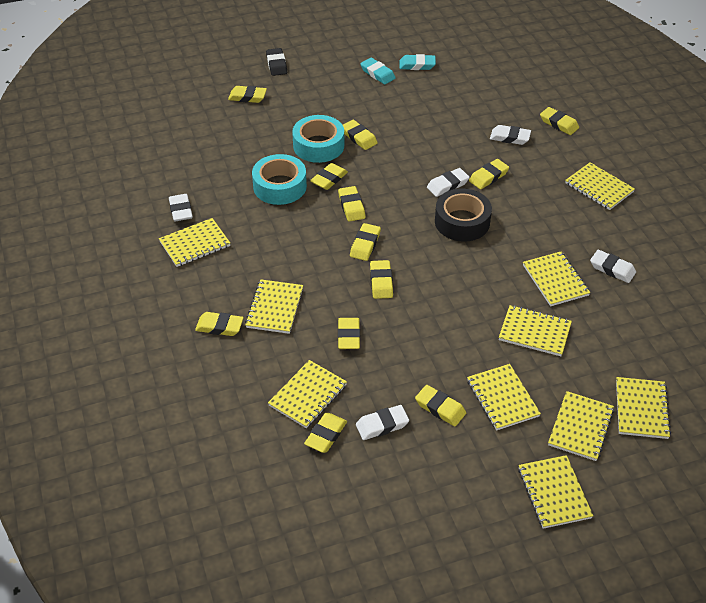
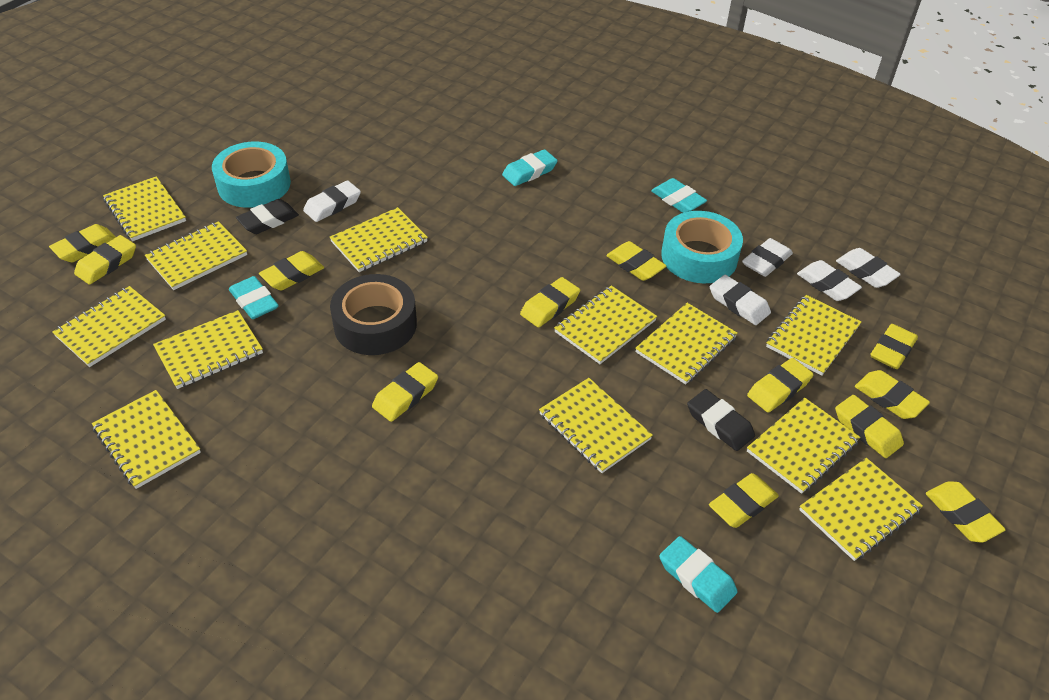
black eraser: [266,48,287,76] = 1 -> [236,199,299,234] [687,389,755,451] = 2
turquoise eraser: [360,58,395,84] [399,54,436,70] = 2 -> [229,276,279,319] [502,149,558,186] [651,178,707,213] [659,536,738,613] = 4
yellow notebook: [159,218,230,267] [245,279,303,334] [268,360,347,428] [467,364,541,430] [499,305,572,356] [518,455,593,529] [523,252,590,306] [548,391,614,461] [565,162,635,210] [616,377,671,439] = 10 -> [52,286,166,367] [92,390,201,489] [103,176,186,241] [145,221,247,290] [153,310,263,389] [330,207,428,272] [539,378,653,473] [554,286,657,364] [635,303,738,384] [747,398,860,494] [766,295,861,376] [799,458,923,561] = 12

